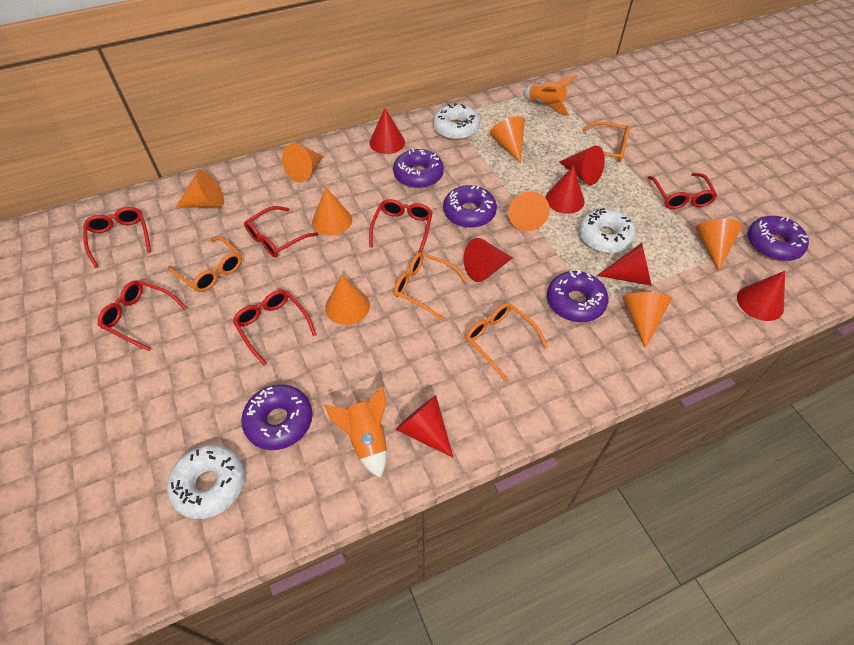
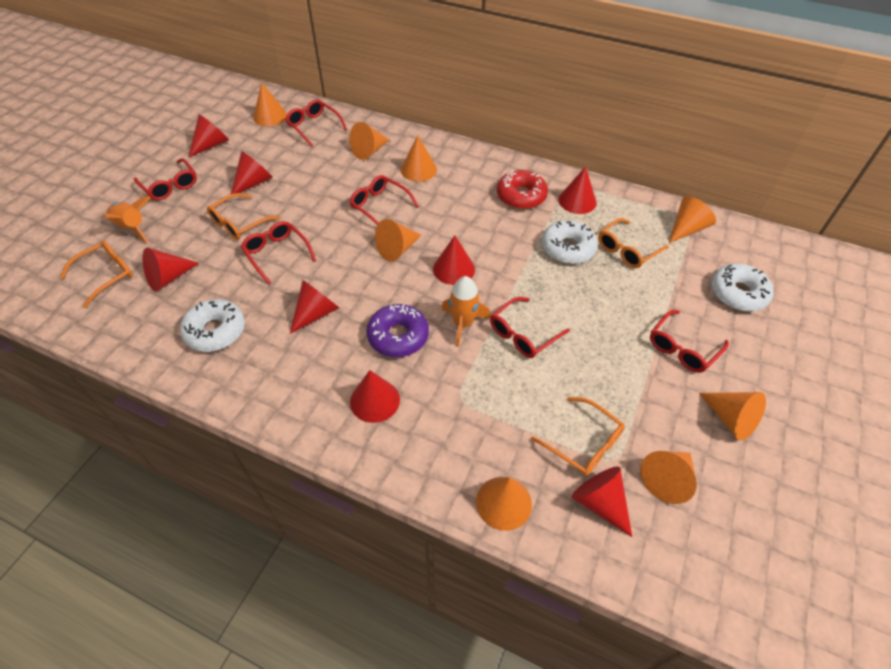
purple donut: [241,384,313,450] [393,149,444,188] [443,185,497,228] [547,270,608,322] [748,216,809,261] = 5 -> [366,304,429,357] = 1
red cone: [369,109,405,154] [395,395,453,458] [464,238,513,282] [545,166,585,214] [559,145,605,185] [597,243,652,286] [737,271,785,321] = 7 -> [142,247,199,291] [189,114,229,157] [231,151,273,194] [290,280,339,334] [350,370,400,423] [433,235,475,285] [558,167,597,214] [572,466,632,537] = 8
red donut: none = 0 -> [497,170,548,209] = 1

